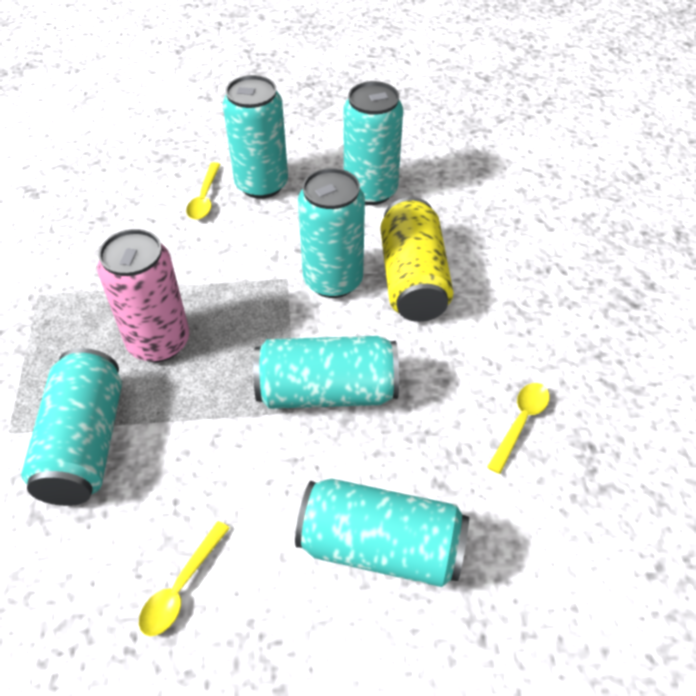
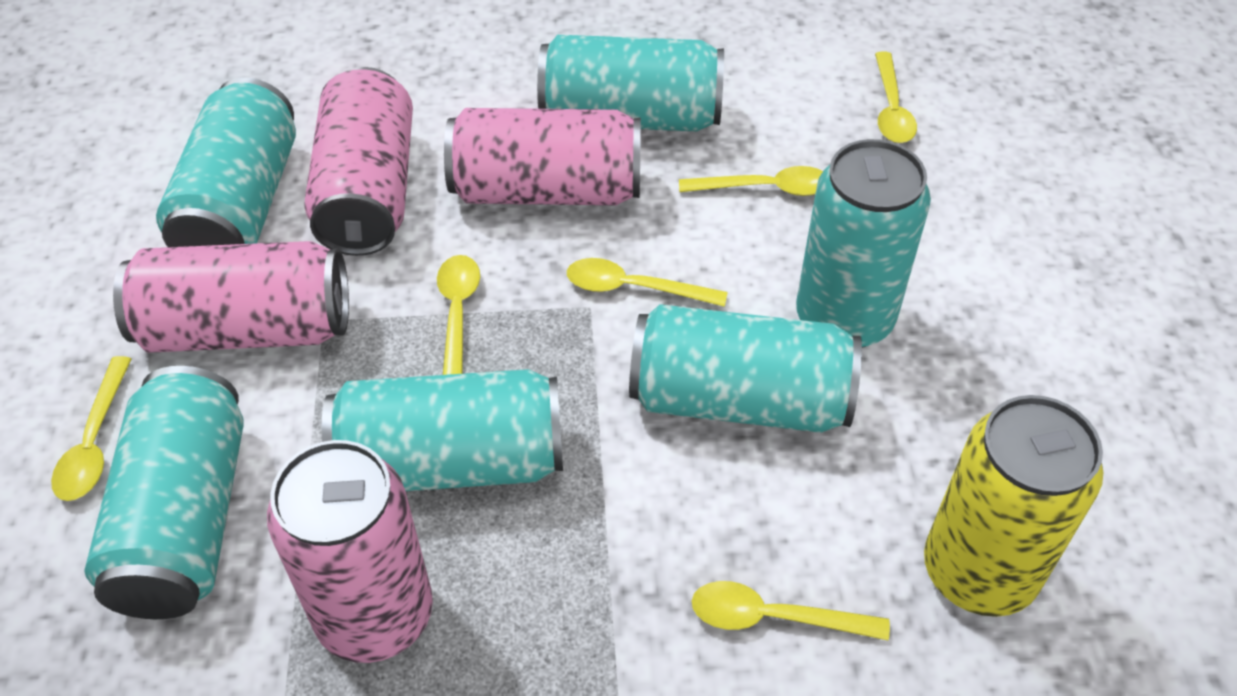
pink can: [97,229,189,362] = 1 -> [113,241,349,353] [267,440,433,663] [304,67,413,256] [444,108,641,205] = 4
yellow spoon: [139,521,230,636] [186,162,221,220] [487,383,550,474] = 3 -> [51,356,132,501] [437,255,480,375] [567,258,727,307] [679,166,823,196] [692,581,890,641] [875,52,917,143] = 6

